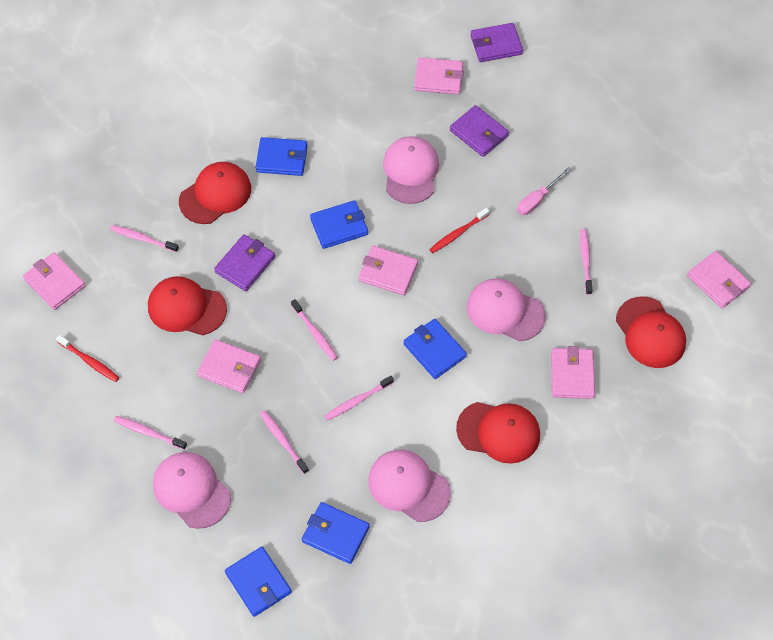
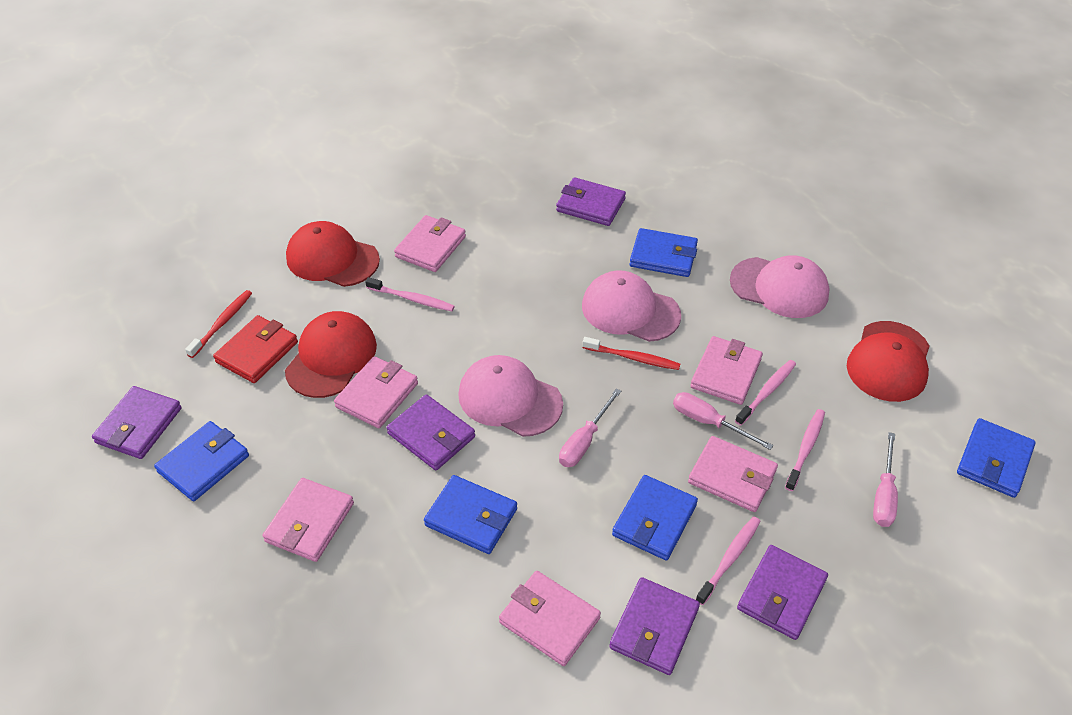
pink cap: [153,452,231,529] [368,450,451,522] [383,136,439,204] [467,278,545,341] = 4 -> [458,355,563,437] [582,270,681,342] [730,255,830,318] = 3
pink screwdriver: [517,167,572,215] = 1 -> [559,388,621,467] [673,392,773,450] [873,432,898,527] = 3
pink toothbrush: [110,225,179,252] [114,416,187,450] [260,410,309,474] [291,299,338,361] [324,376,394,421] [580,229,593,295] = 6 -> [365,277,455,311] [696,516,760,605] [735,360,796,426] [785,409,825,491] = 4
purple wallet: [214,234,275,291] [450,105,509,157] [470,23,523,62] = 3 -> [92,386,182,459] [387,394,475,471] [556,177,626,226] [609,577,700,675] [737,545,828,640] = 5
red cap: [148,276,227,335] [179,162,251,224] [456,402,540,464] [616,297,686,368] = 4 -> [285,311,377,398] [286,221,380,287] [847,321,930,402] = 3
red wallet: none = 0 -> [213,315,298,383] = 1

